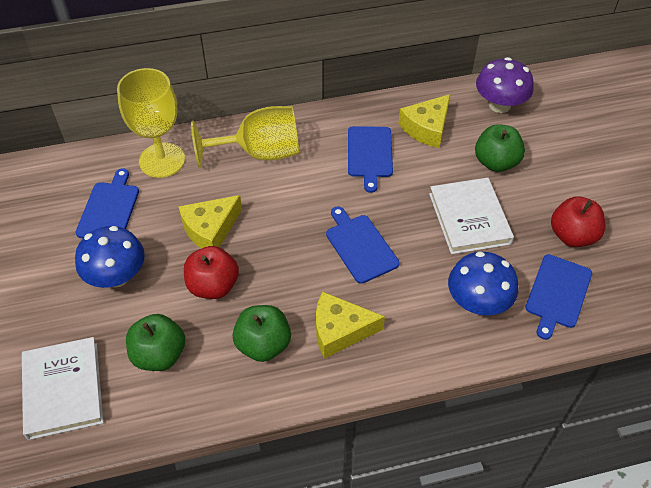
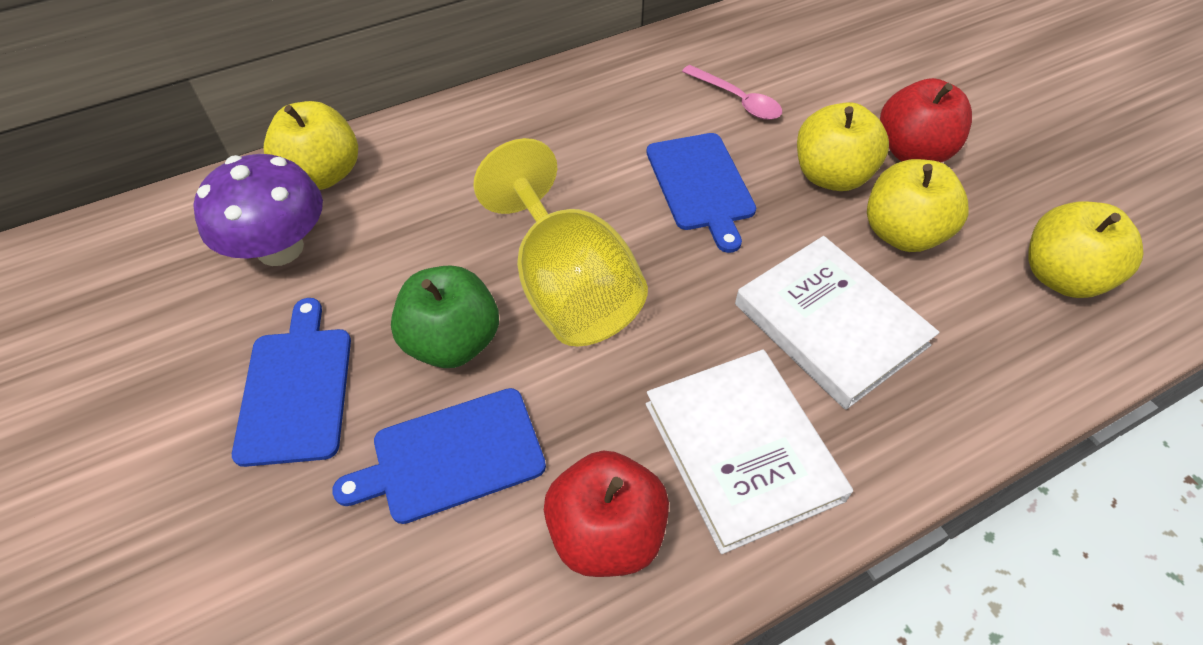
blue cutting board: [75,168,139,238] [326,206,400,284] [348,126,393,193] [525,254,592,340] = 4 -> [232,298,351,467] [332,388,546,524] [646,133,756,253] = 3
blue mushroom: [75,226,145,288] [448,251,518,316] = 2 -> none = 0
green apple: [126,314,185,371] [233,305,291,362] [475,124,525,172] = 3 -> [391,265,499,368] = 1
pink spoon: none = 0 -> [682,65,782,120] = 1
yellow apple: none = 0 -> [263,101,358,190] [797,102,889,191] [867,159,969,252] [1028,201,1144,298] = 4
yellow cheese: [178,195,242,249] [316,291,385,359] [399,94,450,148] = 3 -> none = 0
yellow goblet: [117,68,185,178] [191,106,299,168] = 2 -> [473,138,648,346] = 1

